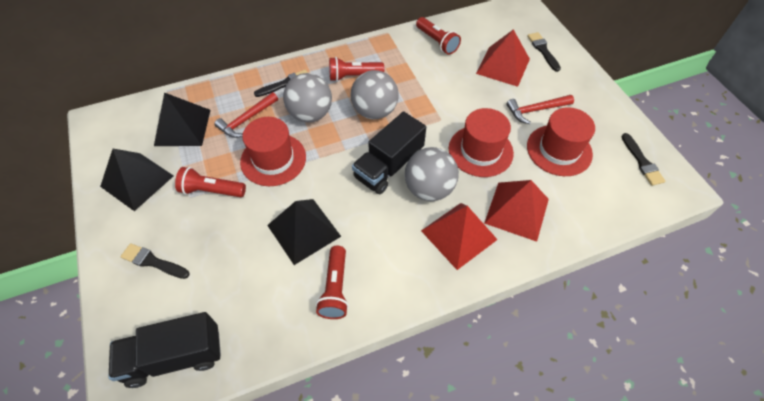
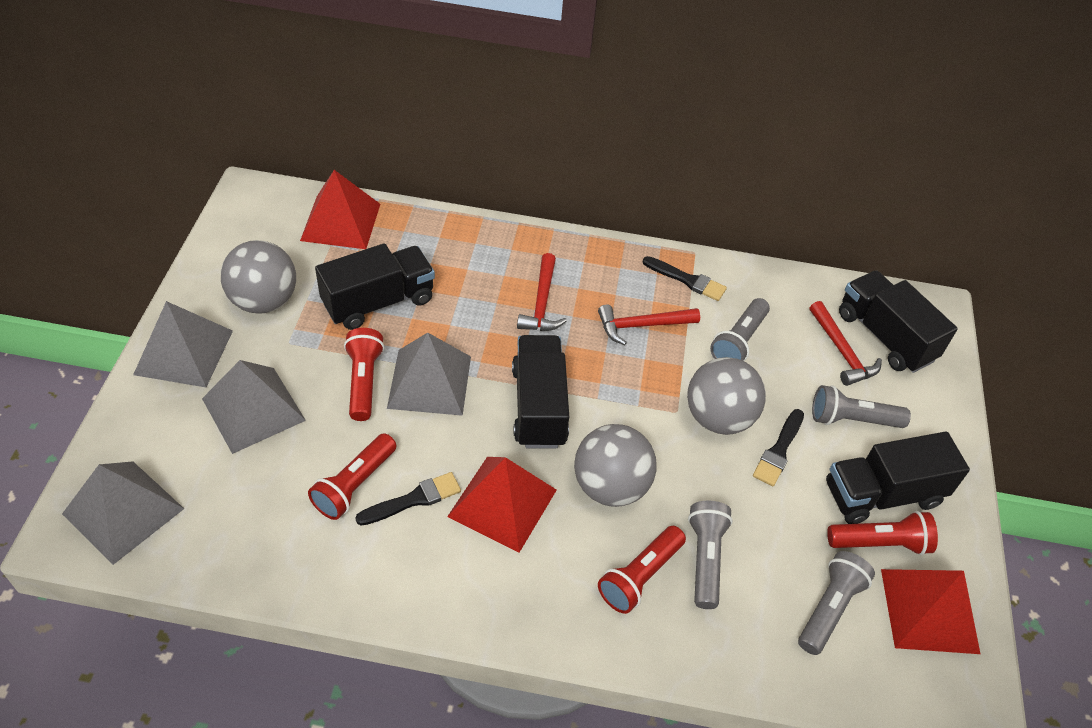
black brush: [120,243,190,279] [254,70,308,97] [527,32,561,72] [622,133,665,186] = 4 -> [355,472,461,526] [643,256,727,301] [753,409,804,486] = 3
black pyramid: [100,149,174,211] [154,92,210,146] [267,199,341,265] = 3 -> none = 0
black truck: [108,312,221,388] [352,112,426,194] = 2 -> [315,244,435,330] [512,335,569,448] [826,432,970,524] [839,270,958,373] = 4
grey flashlight: none = 0 -> [688,501,733,609] [710,298,770,361] [798,551,875,655] [812,385,911,428] = 4
grey pyramid: none = 0 -> [62,461,184,565] [133,301,233,387] [202,360,306,454] [387,333,471,416] = 4
red hammer: [214,92,278,138] [506,95,574,124] = 2 -> [517,253,567,331] [598,304,700,345] [810,301,882,386] = 3
red hat: [240,117,306,186] [449,108,514,177] [527,107,595,176] = 3 -> none = 0

